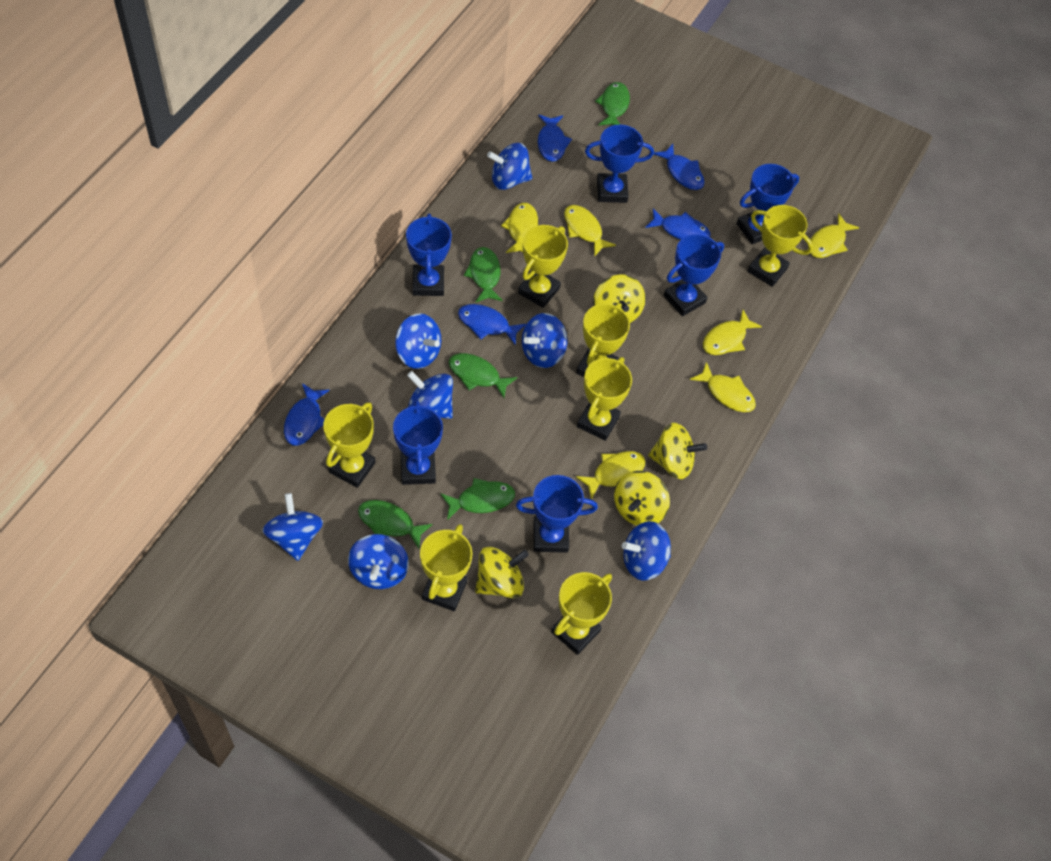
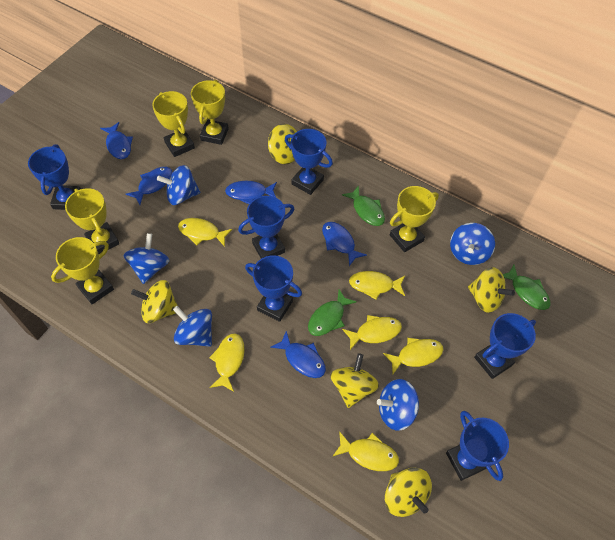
blue spinning top: [262,493,323,561] [348,534,409,589] [395,313,441,369] [407,371,453,419] [487,143,532,190] [522,313,567,368] [622,521,671,581] = 7 -> [124,233,169,284] [157,165,201,205] [173,306,212,347] [377,379,419,431] [450,223,495,265] = 5
green fish: [358,500,433,549] [440,478,515,520] [449,353,517,398] [464,247,503,303] [595,82,630,125] = 5 -> [308,289,357,336] [342,185,385,226] [503,264,550,310] = 3
yellow spinning top: [475,547,529,598] [593,274,646,323] [614,471,670,526] [648,423,707,479] = 4 -> [131,280,178,323] [268,124,297,164] [330,353,379,408] [385,468,432,517] [468,267,515,313] = 5
yellow trophy: [323,402,375,488] [420,524,472,611] [518,225,568,308] [551,572,612,655] [576,303,630,377] [577,357,632,441] [748,205,813,287] = 7 -> [51,237,114,304] [65,188,119,254] [152,91,195,157] [191,80,229,145] [390,186,439,252] = 5

